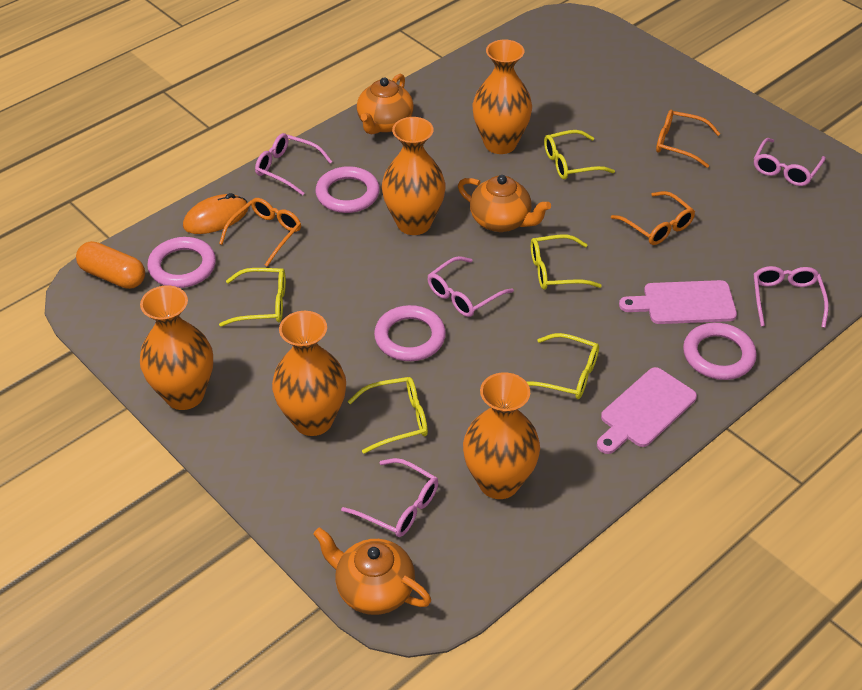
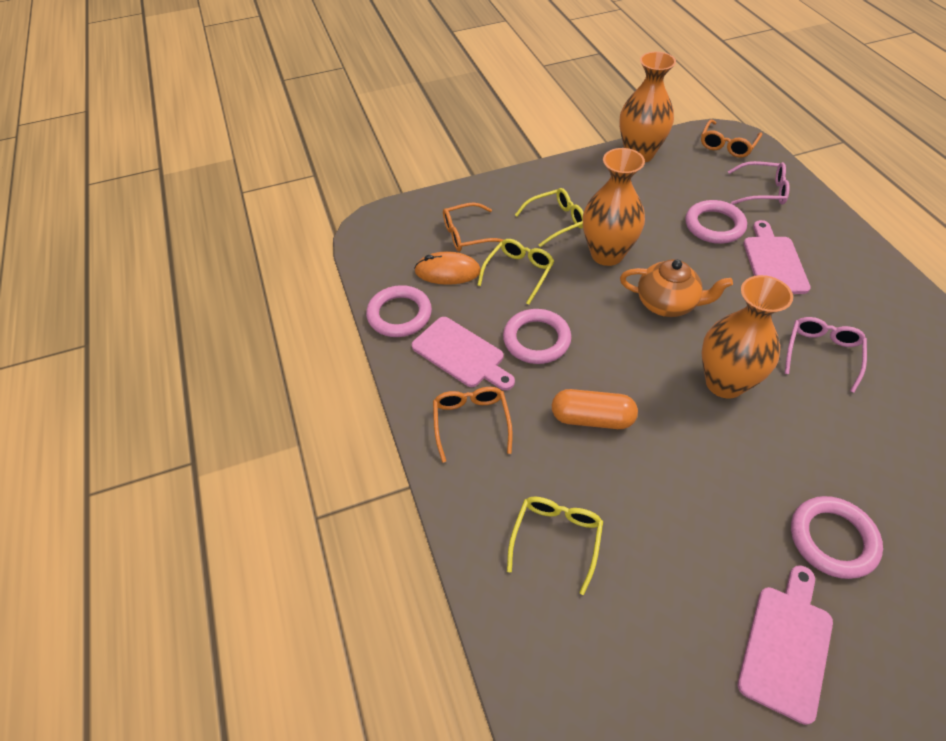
orange teapot: [313,527,431,615] [357,74,414,134] [458,175,551,232] = 3 -> [620,259,733,317] = 1
orange vase: [140,285,213,410] [272,311,346,436] [382,117,446,235] [463,372,540,499] [472,40,532,154] = 5 -> [583,148,645,266] [619,51,676,162] [701,275,793,399] = 3
pink cutting board: [597,367,697,454] [619,280,737,324] = 2 -> [412,317,515,390] [738,565,833,725] [743,220,811,294] = 3
pink glasses: [255,133,332,196] [341,458,438,537] [428,256,514,317] [754,138,826,186] [754,266,829,328] = 5 -> [728,161,790,205] [785,317,867,393] = 2
yellow glasses: [219,268,286,327] [348,377,428,454] [527,333,599,399] [531,235,602,290] [544,130,615,179] = 5 -> [477,239,554,305] [507,496,603,595] [515,188,583,247] = 3

